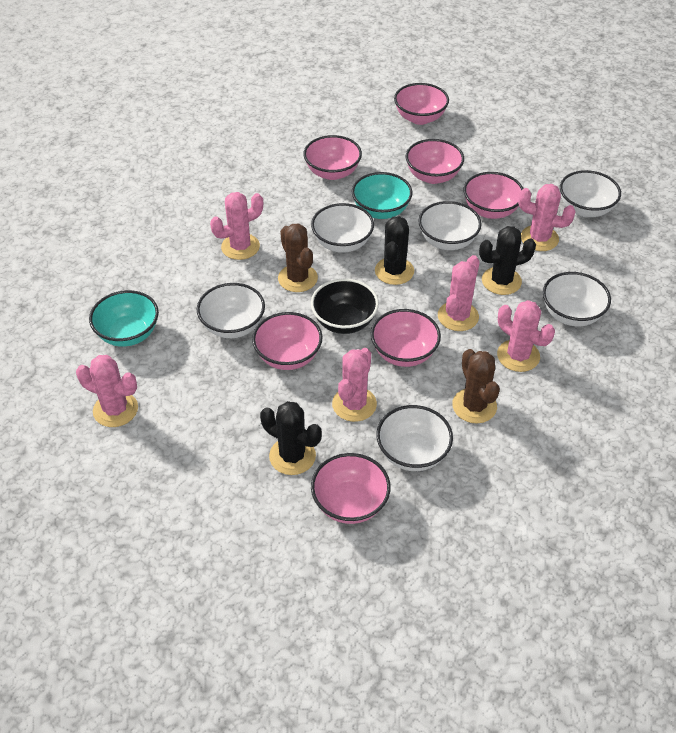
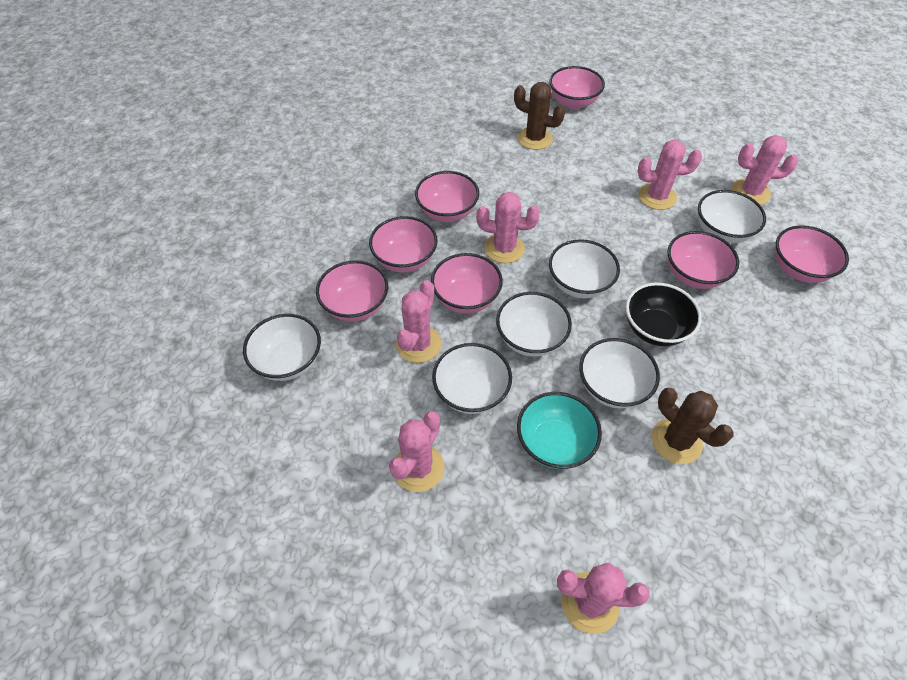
black cactus: [260,401,322,475] [375,216,414,285] [479,226,536,295] = 3 -> none = 0
turquoise bowl: [89,290,159,347] [352,172,413,219] = 2 -> [517,392,602,469] = 1

